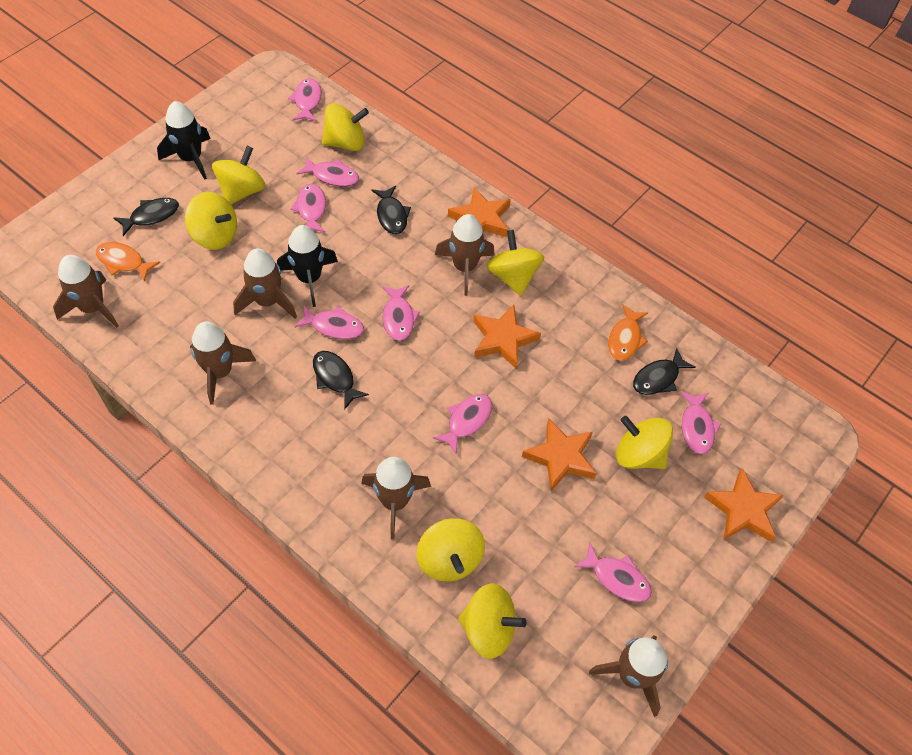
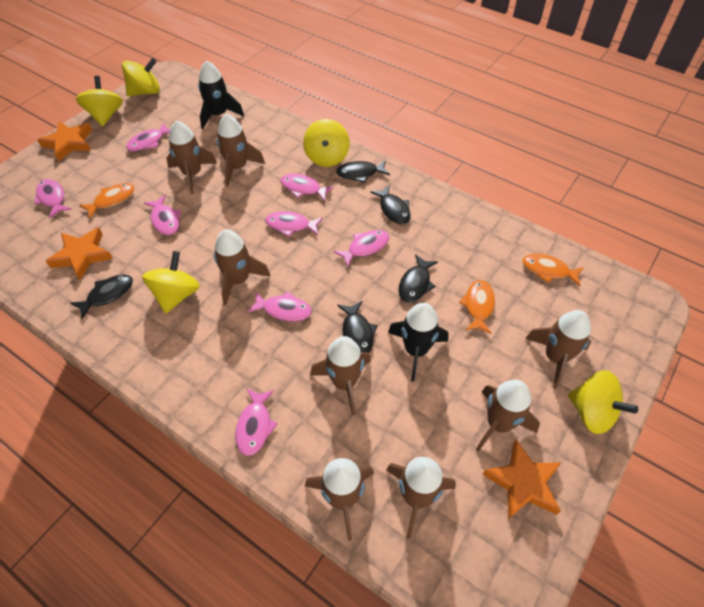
black fish: [114,198,179,236] [313,351,369,409] [372,185,411,234] [633,348,696,395] = 4 -> [70,275,133,319] [336,160,390,183] [337,301,377,353] [370,185,411,225] [398,254,438,303] = 5
brown rocket: [53,255,119,328] [190,321,256,405] [233,248,297,319] [361,457,431,540] [435,214,494,296] [589,635,668,717] = 6 -> [166,120,217,194] [214,229,271,305] [217,114,265,186] [305,458,374,541] [310,336,371,416] [386,457,456,539] [476,380,540,452] [525,310,591,389] = 8
orange fish: [95,242,160,282] [608,304,648,361] = 2 -> [79,183,135,218] [459,280,495,334] [522,254,584,286] = 3
orange star: [448,187,511,237] [473,305,541,369] [522,418,597,491] [704,468,784,542] = 4 -> [37,121,93,161] [46,227,113,280] [483,440,562,519] = 3
yellow spinning top: [185,192,237,250] [212,146,266,205] [322,103,369,151] [416,518,485,582] [458,583,527,659] [486,230,544,296] [616,416,673,469] = 7 -> [76,76,123,126] [122,58,160,96] [142,251,200,314] [303,119,350,167] [568,370,638,434] = 5

